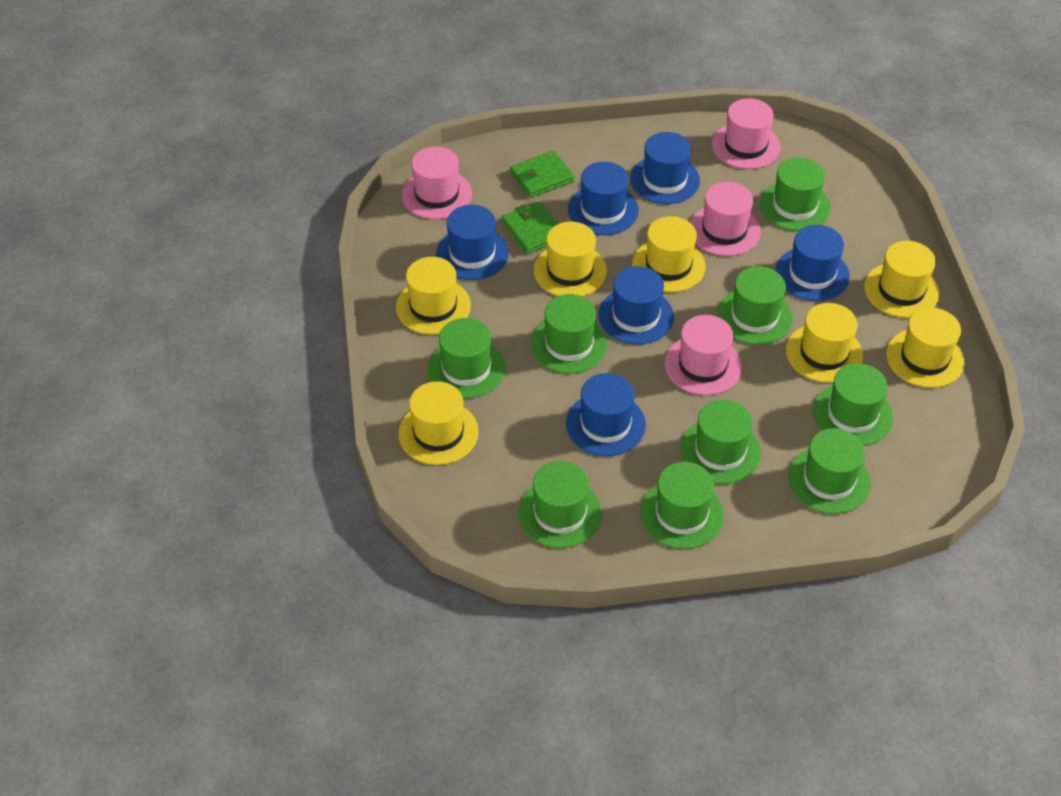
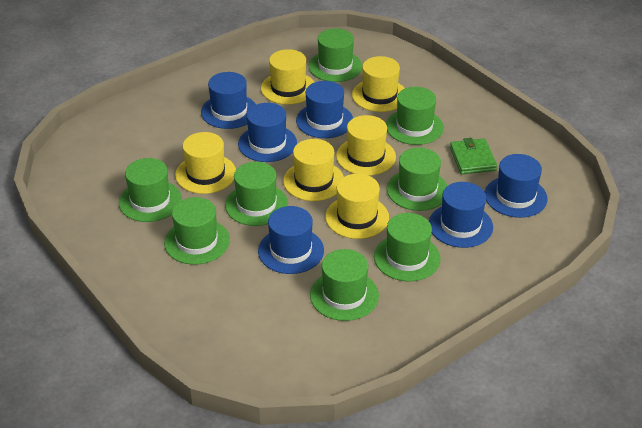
green hat: [428,318,505,399] [518,461,602,548] [531,294,607,374] [640,462,724,549] [680,400,761,484] [717,266,793,345] [760,158,831,231] [788,428,871,514] [813,363,893,446] = 9 -> [119,158,182,222] [164,197,230,265] [225,162,288,226] [309,28,362,82] [310,249,379,321] [374,213,441,281] [386,87,444,145] [387,148,448,211] = 8
green wallet: [502,201,558,254] [510,150,575,198] = 2 -> [450,138,497,174] = 1
pink hat: [402,146,472,219] [664,315,742,395] [690,182,761,256] [712,98,780,169] = 4 -> none = 0
yellow hat: [396,257,471,335] [398,381,479,465] [534,222,607,296] [632,216,706,292] [786,303,863,383] [864,241,939,318] [886,308,964,388] = 7 -> [175,132,236,194] [261,49,314,105] [283,139,344,201] [325,174,389,239] [336,115,396,176] [352,56,405,112] = 6

